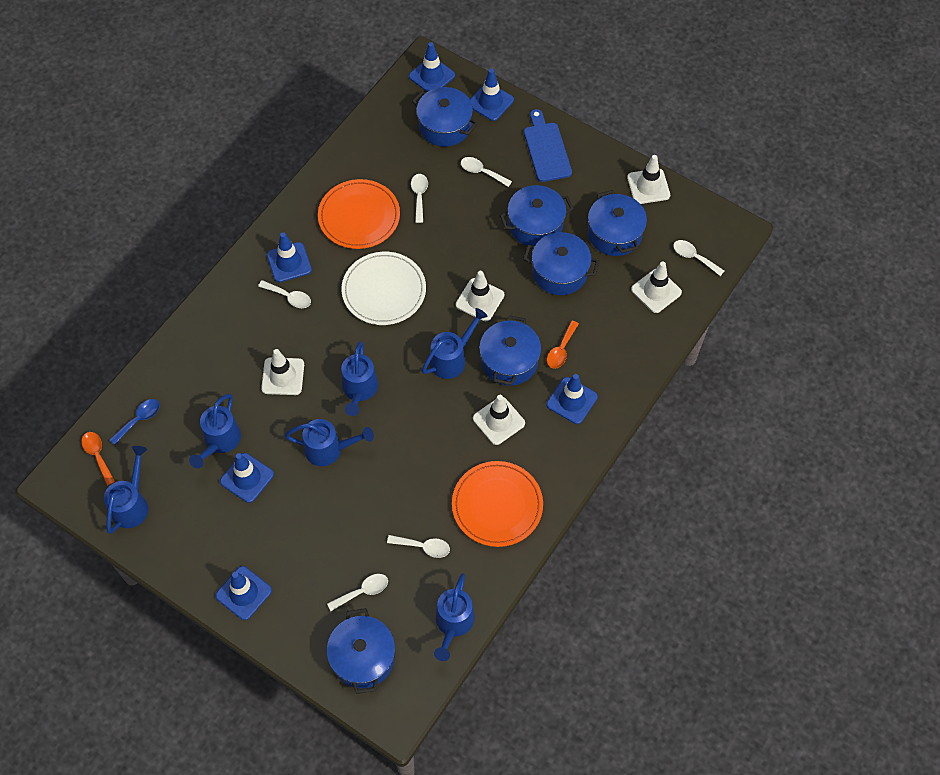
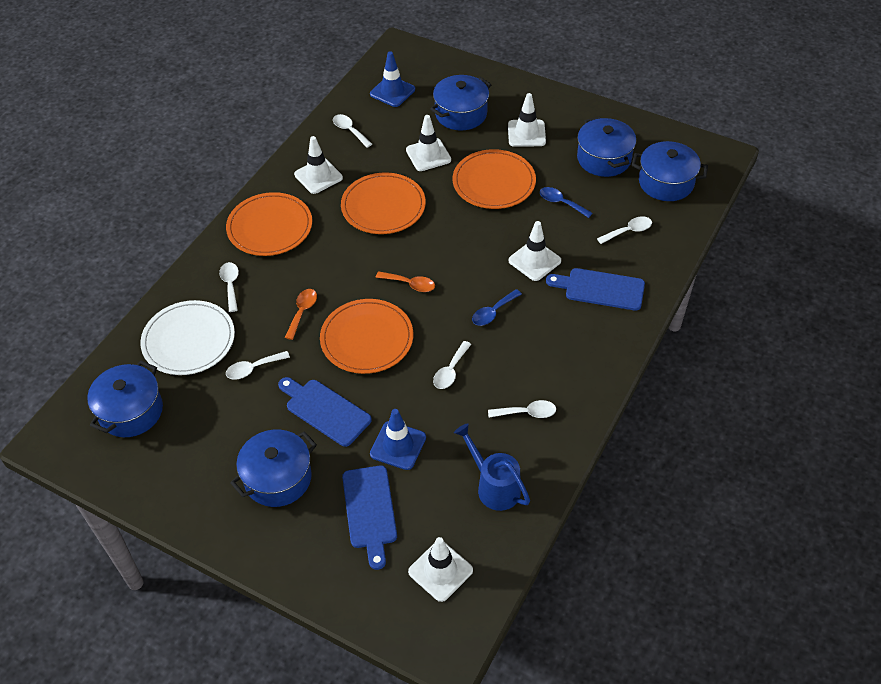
blue cutting board: [524,109,572,182] = 1 -> [278,377,372,447] [342,466,397,570] [546,268,645,311] = 3
blue pot: [327,608,395,694] [412,87,478,147] [479,315,541,386] [500,185,574,246] [523,232,599,295] [588,190,647,256] = 6 -> [87,361,163,437] [230,429,317,507] [430,75,492,131] [577,116,636,177] [632,141,708,201] = 5
blue spoon: [109,399,160,445] = 1 -> [472,289,522,326] [540,187,592,218] = 2
blue traffic cone: [216,566,272,620] [220,453,274,503] [267,232,312,282] [409,42,455,92] [470,69,514,121] [547,374,598,424] = 6 -> [370,51,415,107] [370,409,426,470] = 2
blue watering can: [104,446,148,534] [189,394,241,469] [285,419,374,466] [341,341,378,416] [422,308,488,379] [434,573,475,661] = 6 -> [454,423,530,511] = 1
orange plate: [318,179,400,249] [452,461,543,547] = 2 -> [226,192,312,256] [320,299,413,374] [341,172,426,234] [453,149,536,209] = 4

